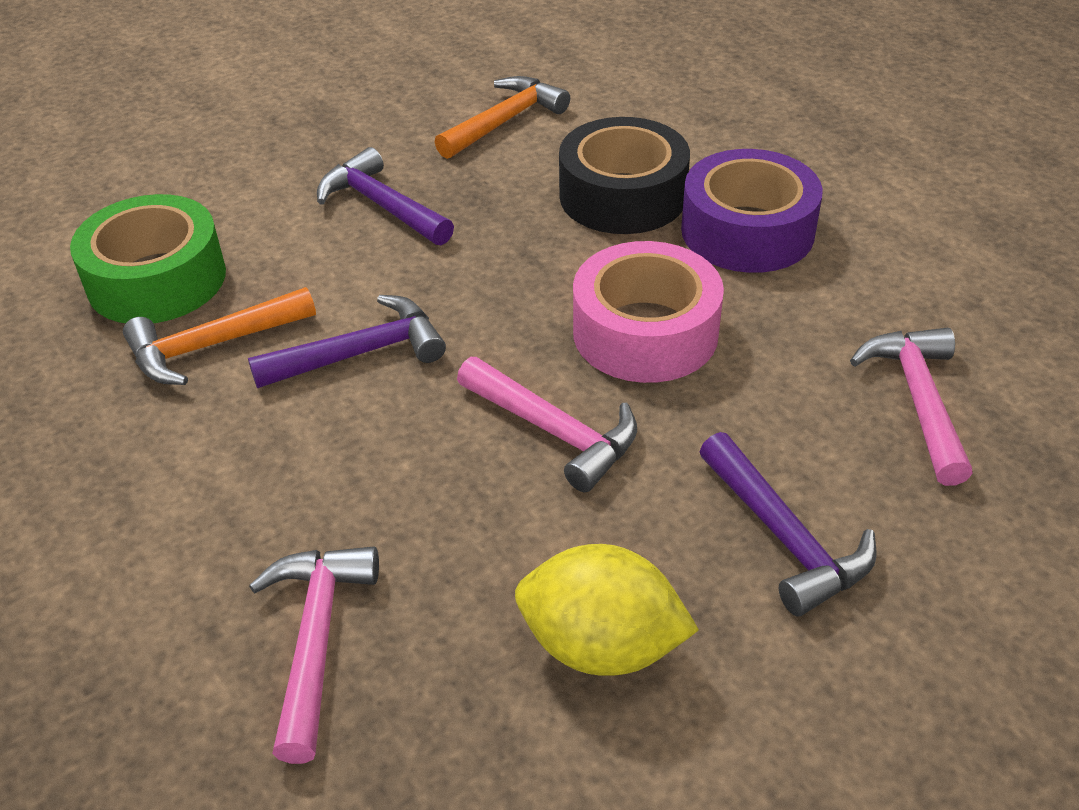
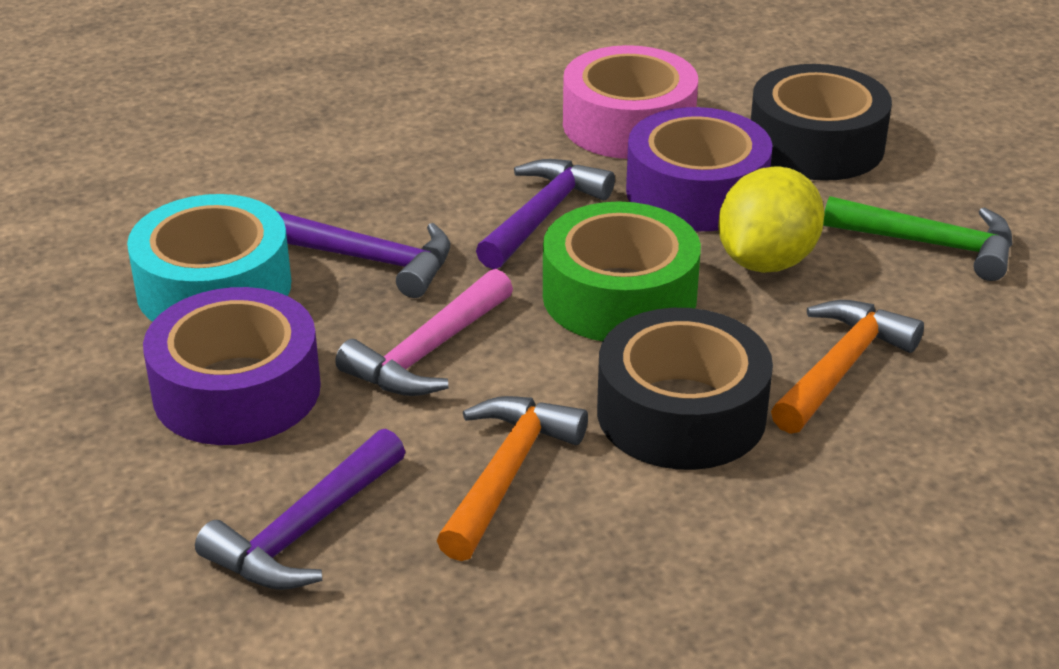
black tape: [559,117,690,234] = 1 -> [597,308,773,470] [751,64,892,181] = 2
green hammer: none = 0 -> [823,196,1012,281] = 1
pink hammer: [249,547,379,764] [457,357,637,492] [850,328,973,486] = 3 -> [335,269,513,396] = 1
purple tape: [681,149,823,273] = 1 -> [143,287,321,445] [626,107,772,231] = 2
turquoise tape: none = 0 -> [127,194,291,322] = 1

